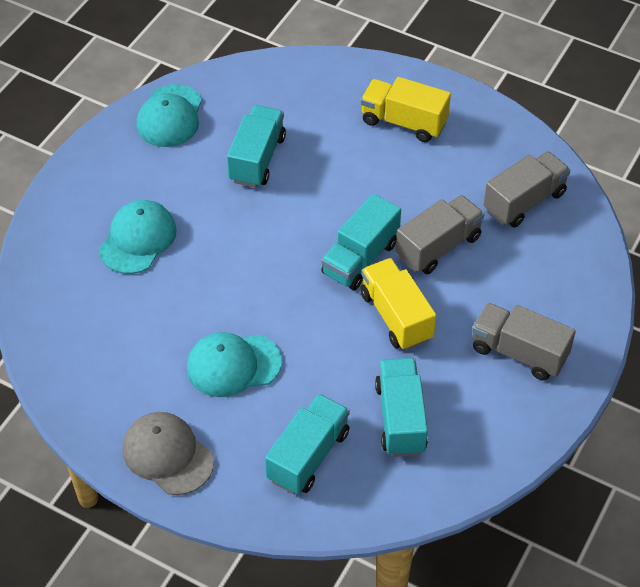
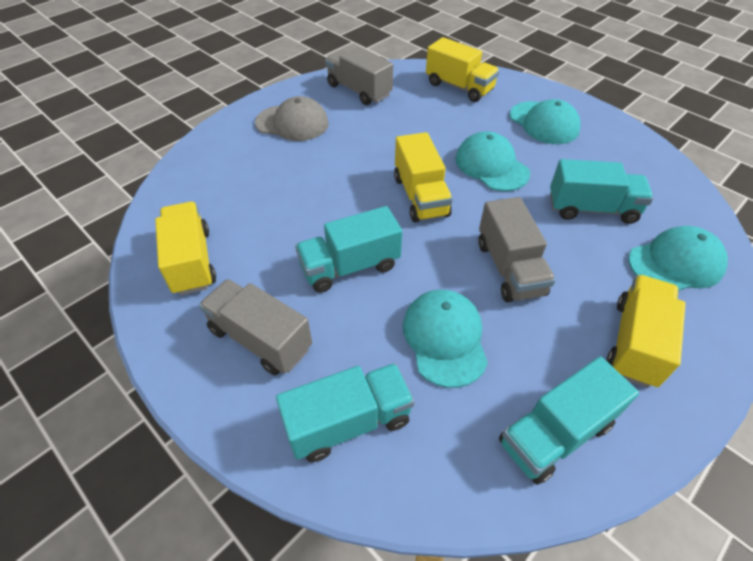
turquoise cap: [99,200,177,274] [136,84,202,147] [187,332,282,397] = 3 -> [403,290,488,388] [455,131,530,191] [510,99,581,144] [629,226,728,291] = 4
yellow truck: [360,258,436,350] [361,77,451,142] = 2 -> [155,202,216,295] [394,132,453,222] [426,37,500,102] [607,275,686,388] = 4

